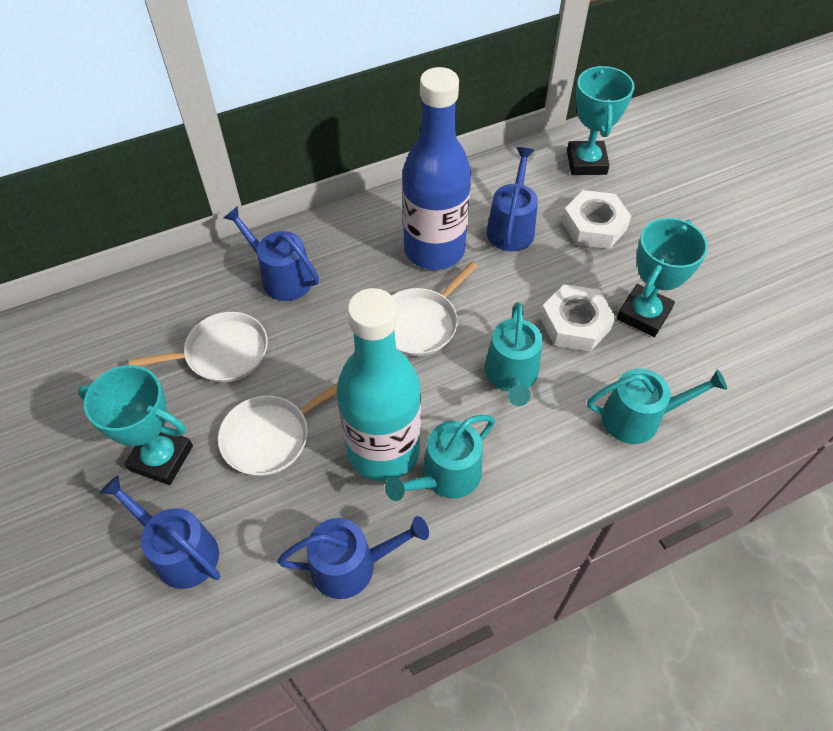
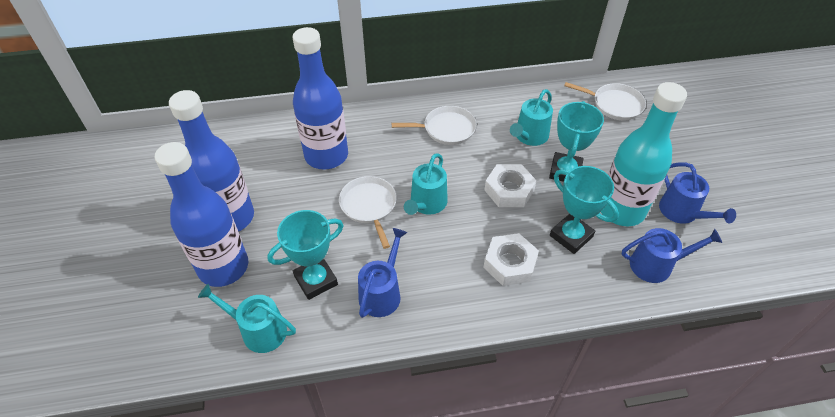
blue bottle: [402,67,471,270] = 1 -> [155,142,248,287] [169,90,254,232] [293,27,348,170] = 3
blue watering can: [100,475,220,589] [224,206,319,301] [277,516,429,599] [487,147,538,251] = 4 -> [358,228,407,318] [622,228,722,283] [659,162,736,224] = 3

